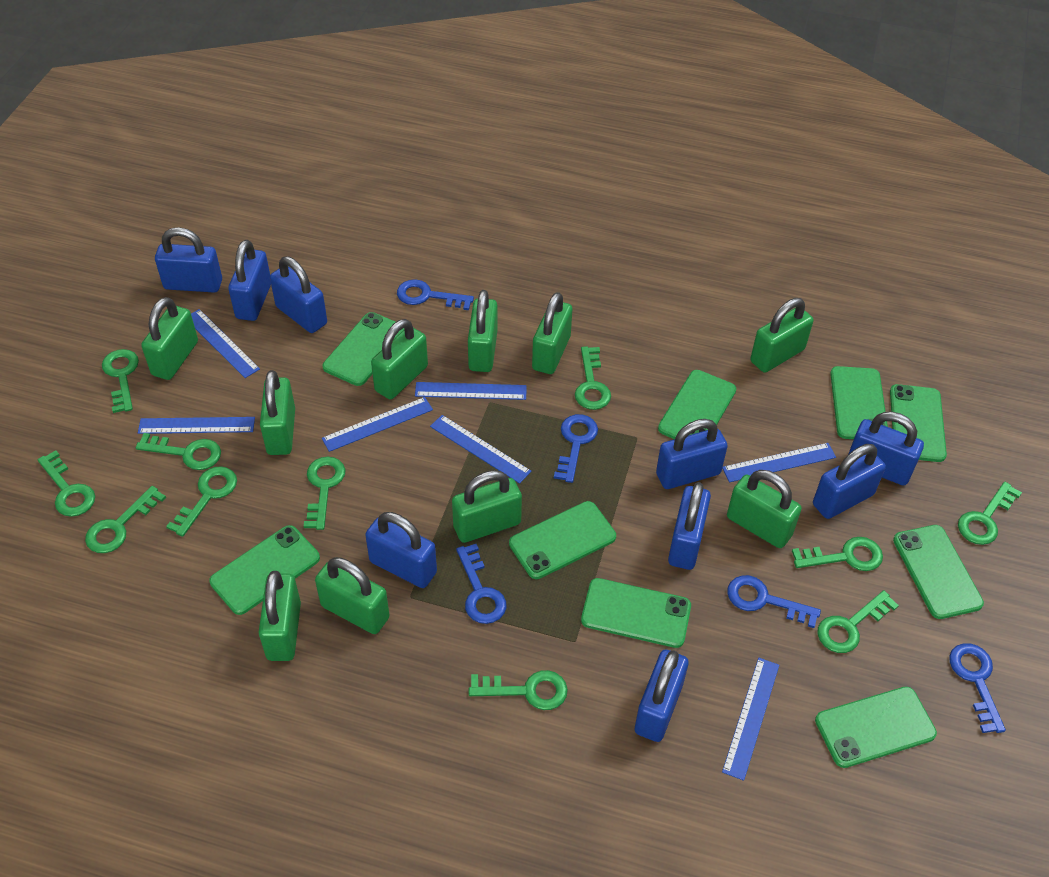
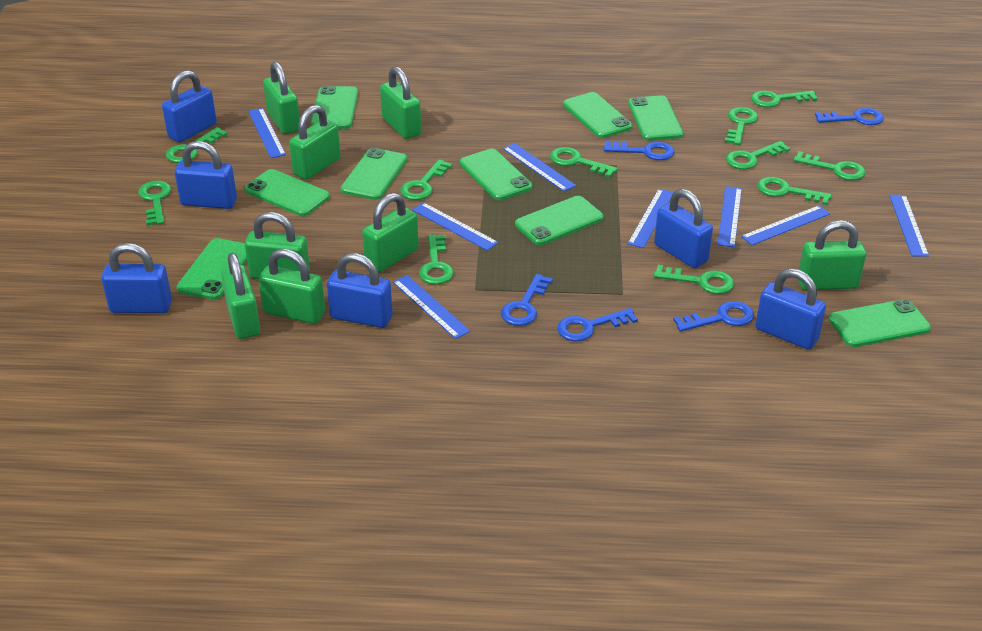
blue padlock: [155,227,222,293] [228,240,271,321] [270,256,327,333] [365,512,437,588] [635,650,689,742] [656,419,728,489] [668,482,711,570] [813,444,886,519] [848,412,924,486] = 9 -> [101,243,172,313] [162,70,217,143] [175,141,237,209] [327,253,393,328] [654,189,713,268] [755,268,826,350] = 6
blue ruler: [138,417,255,434] [191,309,260,378] [322,397,433,452] [415,382,527,400] [430,415,531,484] [722,443,836,482] [722,658,779,781] = 7 -> [248,108,286,158] [393,275,471,339] [412,202,498,251] [503,143,576,192] [627,189,674,248] [717,186,742,247] [741,205,830,245] [889,195,929,257] = 8
green padlock: [141,297,198,380] [258,571,301,661] [260,370,295,455] [315,557,390,634] [371,319,428,399] [452,470,522,543] [468,290,497,372] [532,292,572,374] [727,470,802,548] [750,298,814,372] = 10 -> [221,253,260,339] [245,212,310,279] [258,249,325,324] [263,62,300,134] [289,105,341,180] [362,193,419,272] [380,66,421,139] [798,220,866,290] = 8

